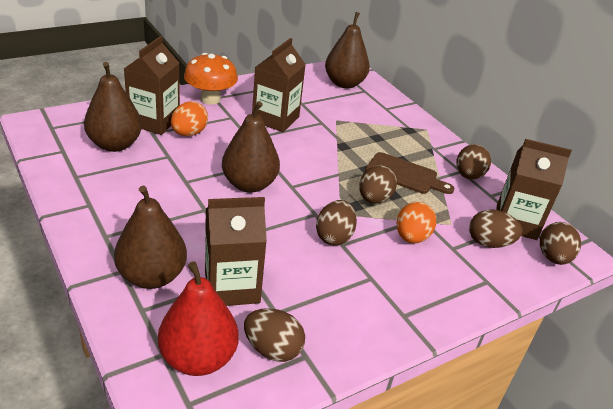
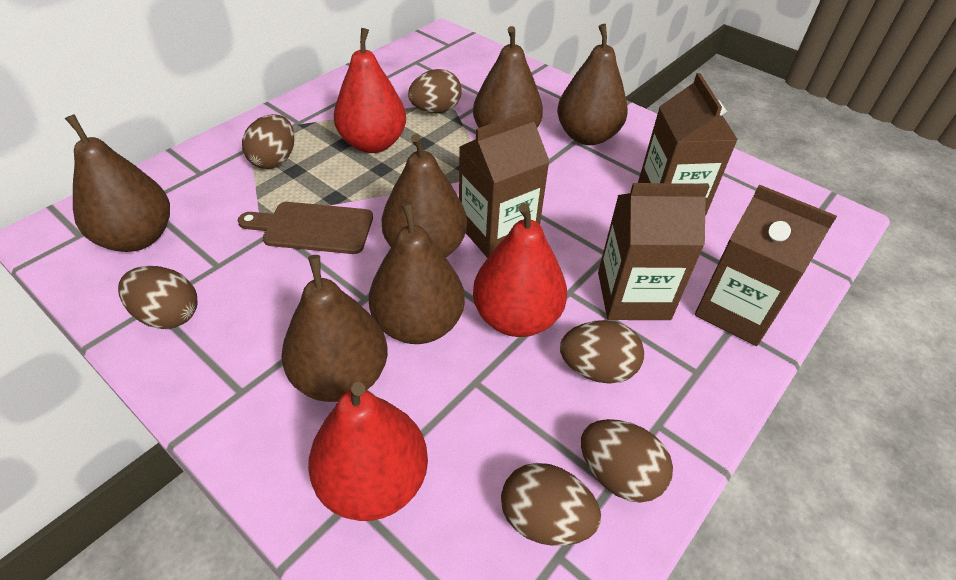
brown pear: [84,62,142,152] [114,186,187,289] [222,101,280,193] [325,12,370,88] = 4 -> [65,114,170,252] [282,255,388,402] [369,202,465,344] [381,134,467,257] [473,26,543,128] [557,24,628,145] = 6
orange egg: [171,101,208,136] [397,202,436,243] = 2 -> none = 0
orange mushroom: [184,53,238,105] = 1 -> none = 0
red pear: [158,261,238,376] = 1 -> [308,382,428,521] [334,28,406,153] [473,203,567,337] = 3

